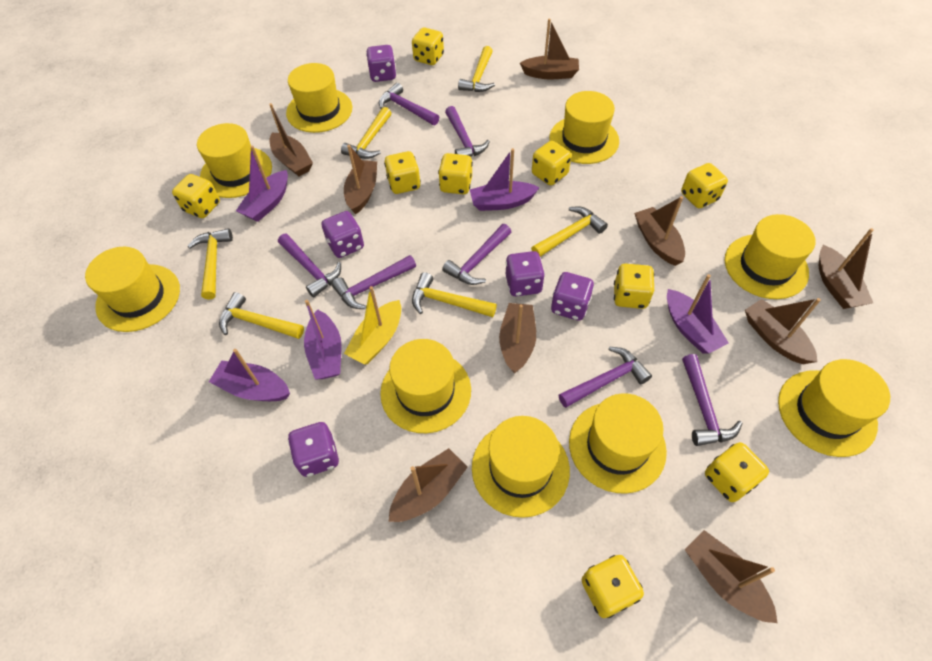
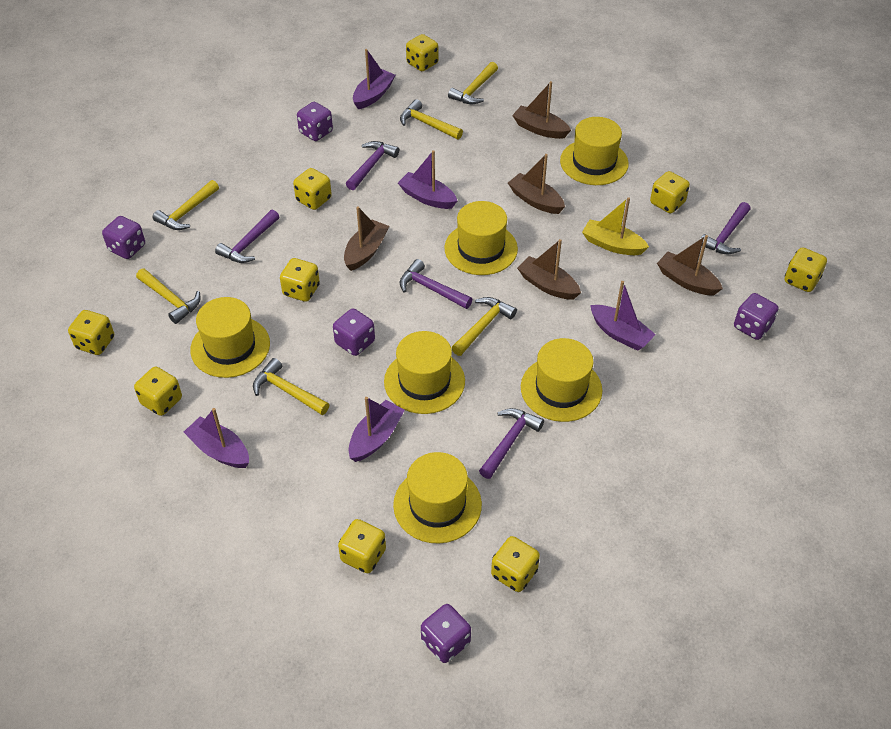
brown boat: [269,103,313,176] [344,145,377,214] [389,448,468,522] [499,303,536,374] [520,19,579,79] [634,196,685,266] [685,530,778,623] [745,298,821,364] [819,228,874,309] = 9 -> [344,206,389,271] [508,154,565,214] [512,81,571,139] [517,239,581,299] [657,235,723,295] = 5
purple hammer: [278,234,341,298] [332,255,416,309] [379,83,439,125] [442,224,511,285] [445,106,490,157] [559,347,652,408] [682,354,742,446] = 7 -> [215,210,279,263] [346,141,399,190] [400,259,472,309] [479,408,544,479] [700,202,751,254] = 5
yellow hat: [85,247,180,332] [197,123,272,198] [286,63,352,133] [380,339,471,433] [472,416,570,518] [549,91,619,164] [569,393,667,494] [725,214,815,299] [778,359,890,457] = 9 -> [190,297,270,378] [384,331,465,414] [393,452,482,544] [444,201,518,275] [521,338,602,422] [560,117,629,185] = 6

